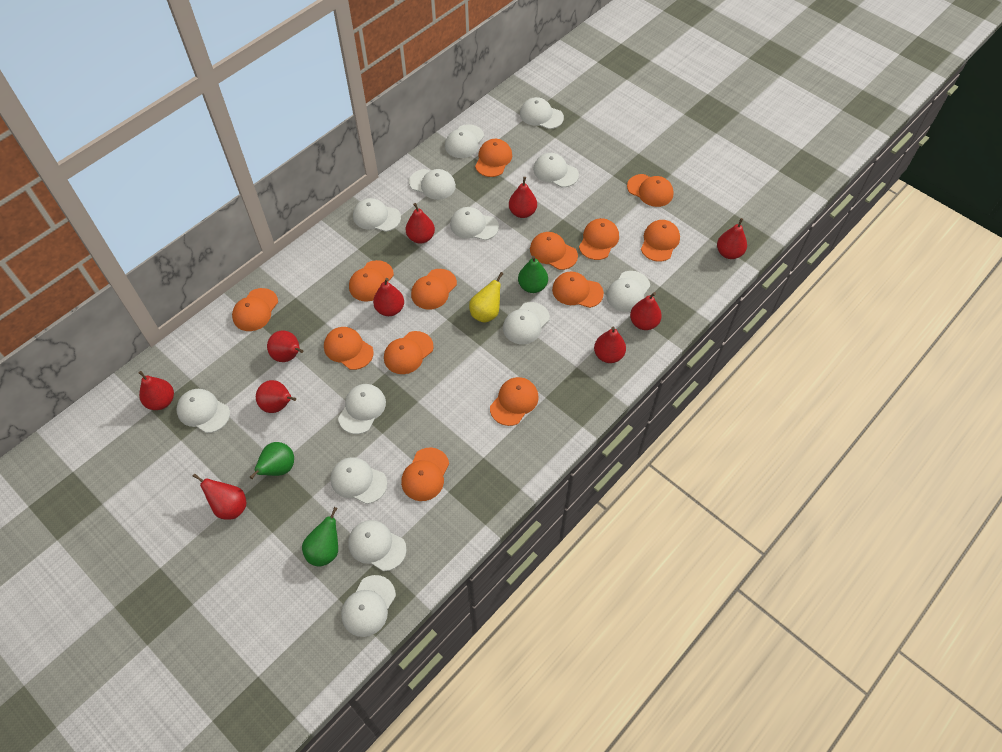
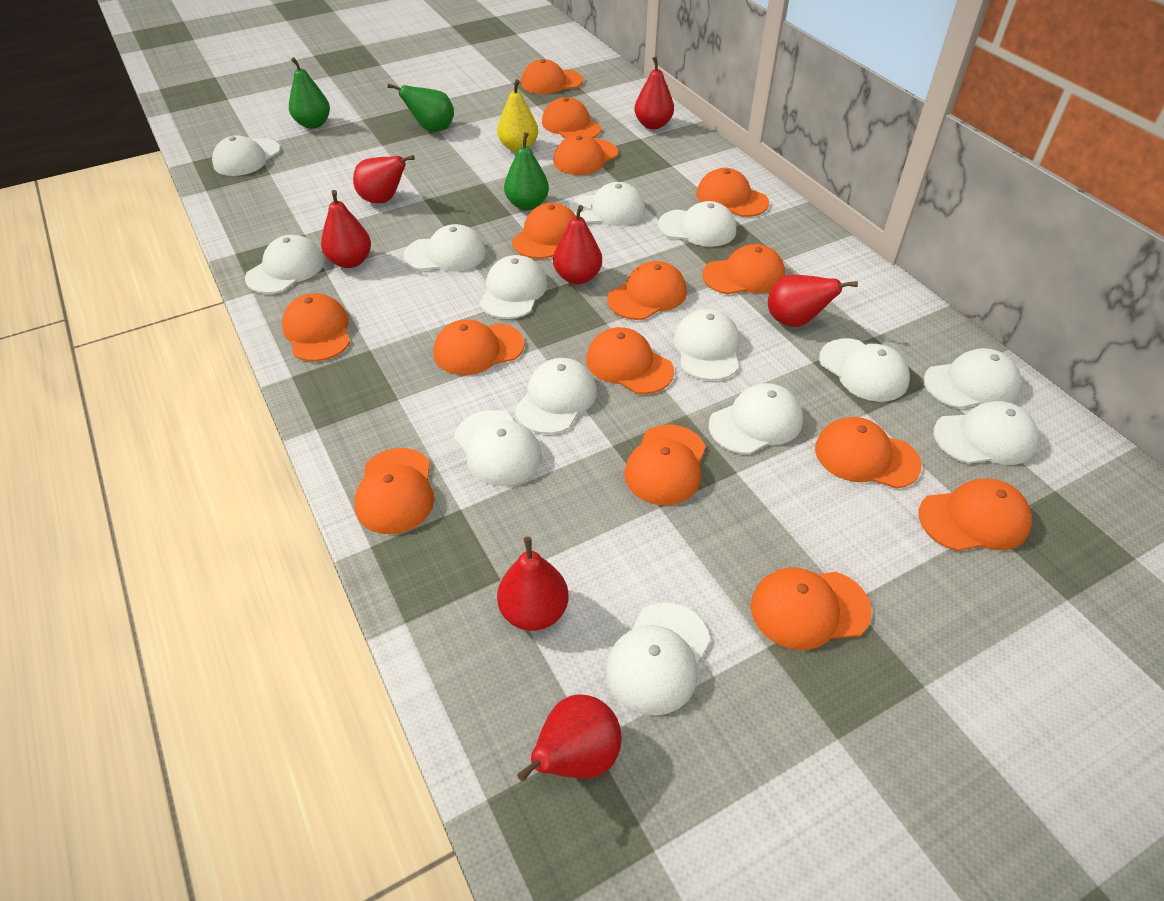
orange cap: [232,288,278,331] [324,327,374,370] [349,260,394,302] [384,331,434,374] [401,448,449,501] [411,269,457,310] [475,139,512,177] [490,377,539,426] [530,232,578,270] [552,271,604,308] [579,218,619,260] [627,174,674,207] [641,220,680,262] = 13 -> [282,293,350,361] [354,448,434,534] [433,319,524,375] [512,203,576,259] [521,59,583,94] [542,97,601,139] [553,135,618,175] [586,327,674,394] [607,261,687,320] [624,425,706,505] [696,168,769,217] [702,244,785,294] [751,568,872,650] [815,417,922,489] [919,479,1032,551] = 15
red pear: [139,371,174,410] [192,474,246,520] [256,380,296,413] [267,330,303,362] [373,278,404,316] [406,203,435,243] [509,177,537,218] [594,327,626,363] [630,292,662,330] [717,218,747,259] = 10 -> [321,190,371,268] [353,155,415,204] [497,537,569,631] [517,694,621,782] [553,205,602,284] [634,57,674,129] [768,275,858,327] = 7
white cap: [176,389,230,433] [331,457,387,504] [338,384,386,434] [341,575,396,637] [348,520,407,571] [353,198,401,232] [409,169,456,200] [445,124,484,158] [450,207,499,240] [503,302,550,344] [520,97,564,129] [533,153,579,187] [606,271,650,312] = 13 -> [212,135,280,176] [245,235,325,294] [404,224,486,272] [454,410,542,486] [480,255,547,319] [515,358,597,434] [569,182,645,226] [606,603,710,716] [658,201,736,247] [674,309,740,381] [709,383,803,454] [819,339,910,402] [924,348,1021,409] [934,401,1039,465] = 14

